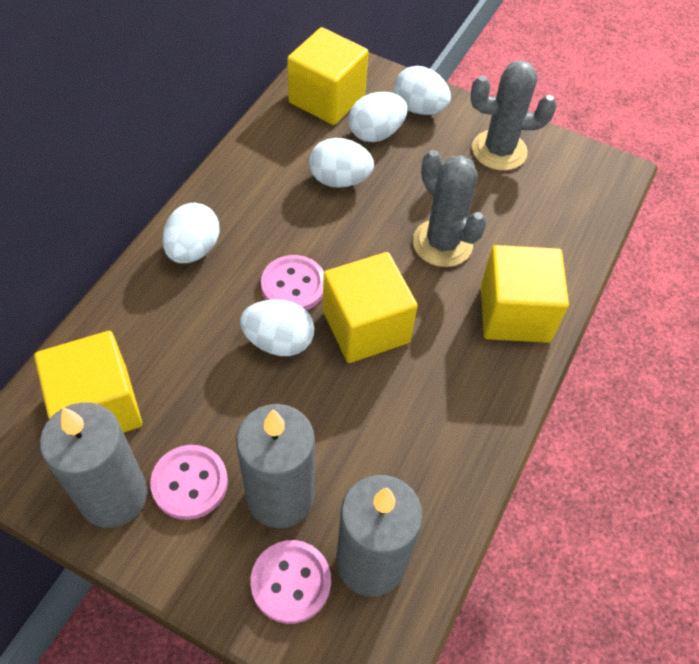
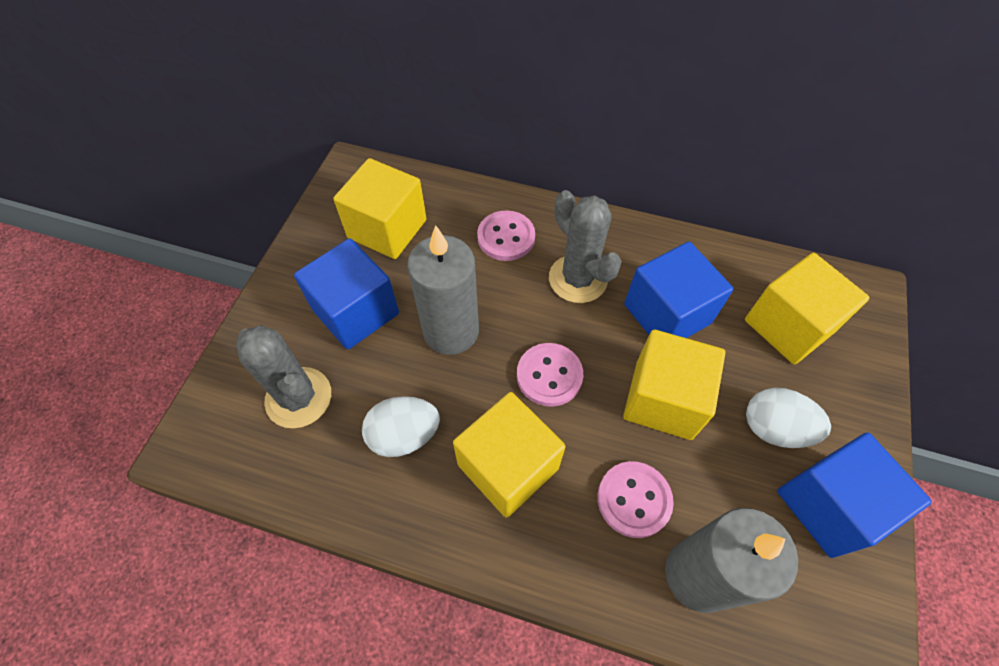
blue cube: none = 0 -> [294,238,399,350] [624,242,733,338] [777,432,932,558] = 3
grey candle: [40,402,148,528] [236,404,315,528] [336,475,423,597] = 3 -> [407,225,479,355] [665,508,798,613] = 2
white egg: [162,203,220,263] [240,299,315,356] [309,138,374,188] [349,92,407,142] [394,66,451,115] = 5 -> [362,396,440,457] [746,388,831,448] = 2

